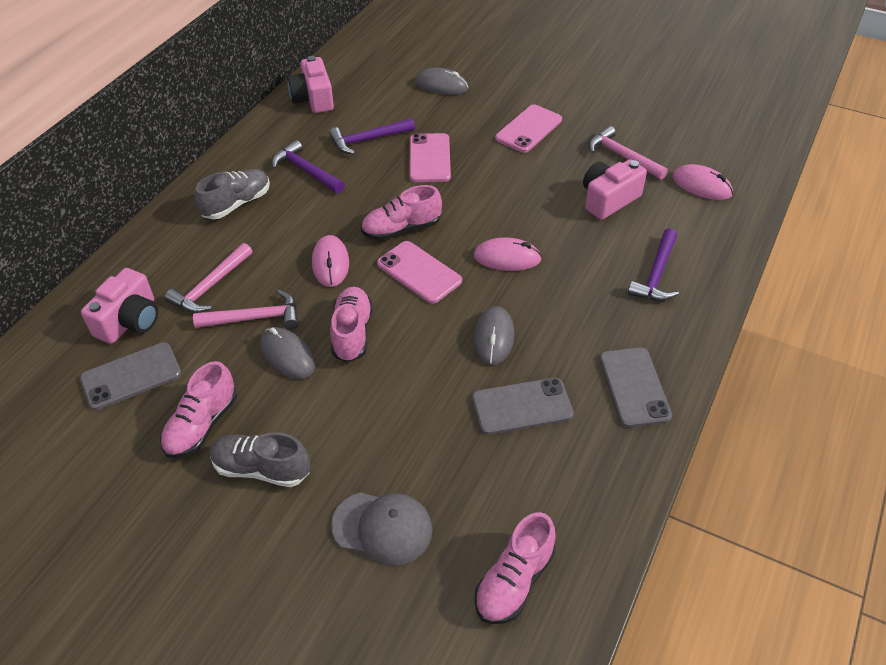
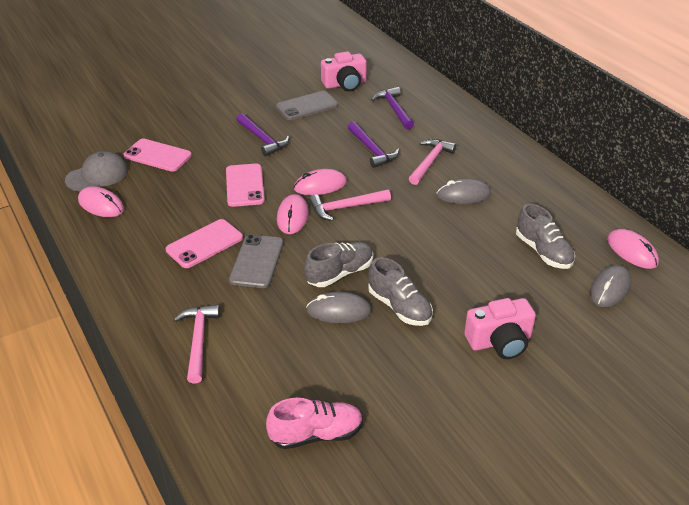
grey phone: [80,342,181,410] [472,377,574,435] [599,347,672,428] = 3 -> [229,234,283,288] [276,91,338,120] = 2
grey shoe: [195,169,270,219] [210,432,310,487] = 2 -> [305,242,373,287] [368,257,433,326] [516,204,575,269] = 3
pink camera: [81,268,158,344] [287,56,334,113] [583,159,647,220] = 3 -> [321,51,367,92] [464,298,536,359] = 2
pink mouse: [312,235,349,287] [473,237,542,271] [672,164,733,200] = 3 -> [78,186,124,217] [277,194,309,234] [294,169,347,195] [607,229,659,269] = 4
pink shoe: [160,361,237,458] [330,287,373,362] [361,185,442,241] [475,512,556,624] = 4 -> [266,398,363,449] = 1

